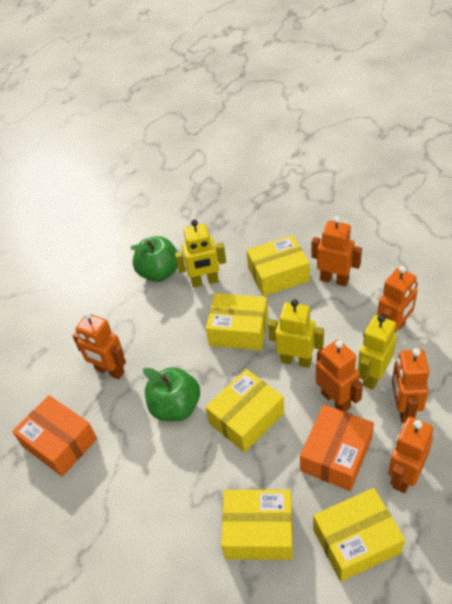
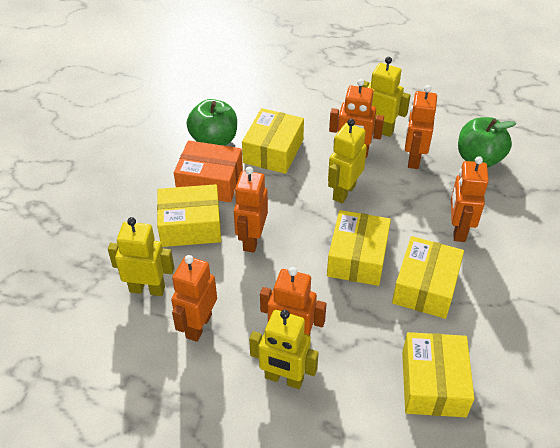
orange box: [12,395,97,477] [300,405,374,491] = 2 -> [174,140,243,202] = 1
yellow robot: [175,220,226,288] [268,299,324,368] [358,315,397,390] = 3 -> [108,217,174,296] [249,310,319,389] [328,119,367,203] [362,57,411,137] = 4

